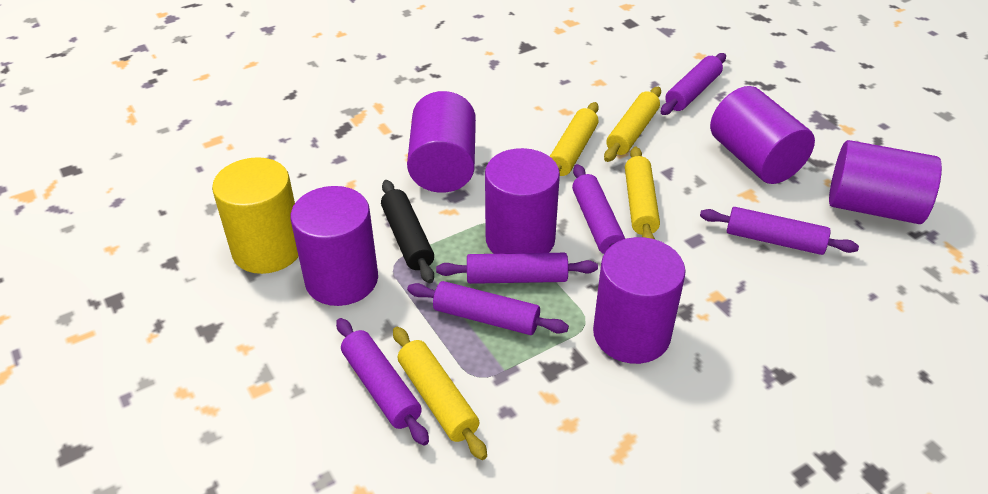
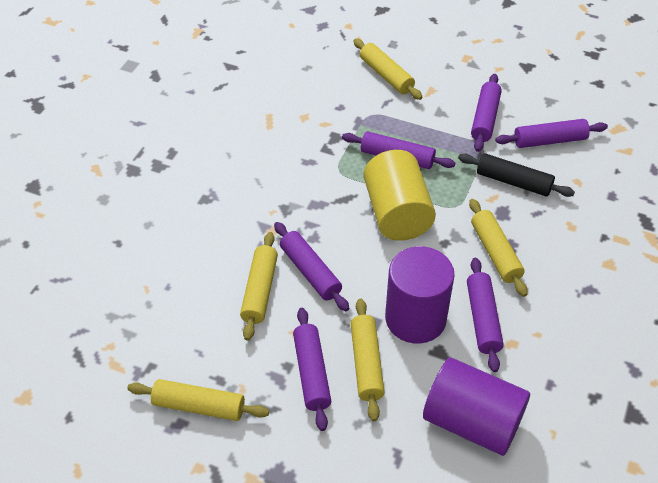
purple cylinder: [290,186,378,306] [407,91,476,193] [485,148,560,254] [593,237,686,364] [710,86,815,184] [829,140,942,224] = 6 -> [385,246,455,344] [423,358,530,456] = 2
yellow rolling pin: [393,327,487,460] [550,102,599,176] [604,87,661,162] [625,147,660,239] = 4 -> [127,379,269,421] [240,232,278,341] [351,298,385,421] [353,38,423,100] [469,199,528,297] = 5

